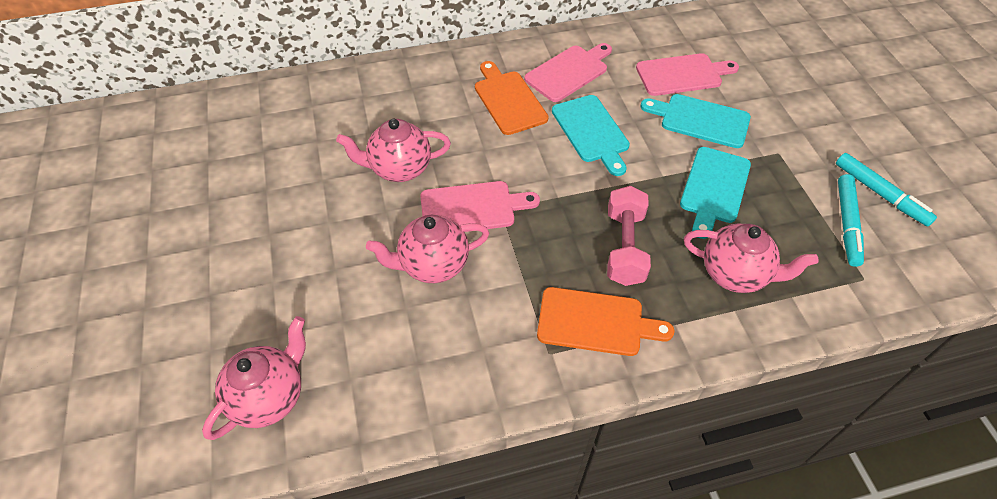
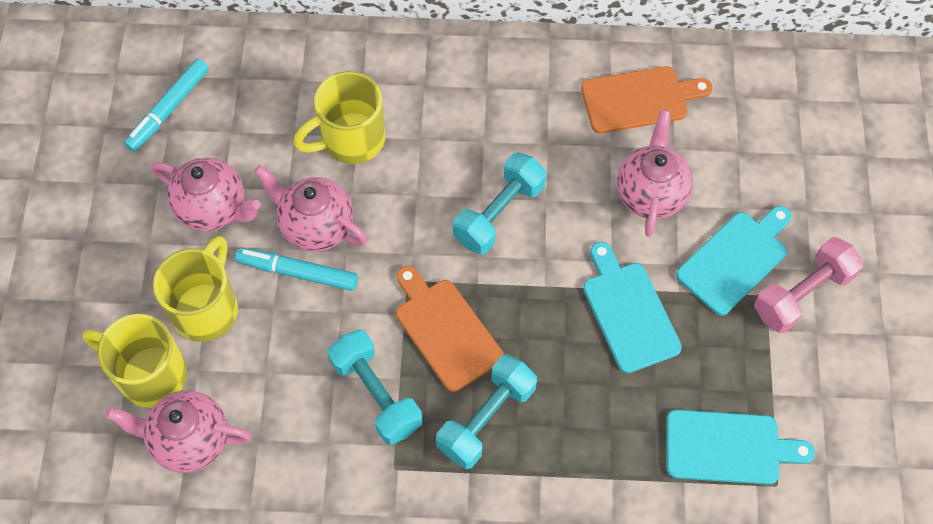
pink cutting board: [420,181,540,232] [524,43,612,102] [636,53,739,96] = 3 -> none = 0
turquoise dumbbell: none = 0 -> [328,329,422,445] [436,354,537,469] [453,152,546,255] = 3
yellow mug: none = 0 -> [83,314,187,408] [153,236,238,342] [293,71,385,164] = 3

